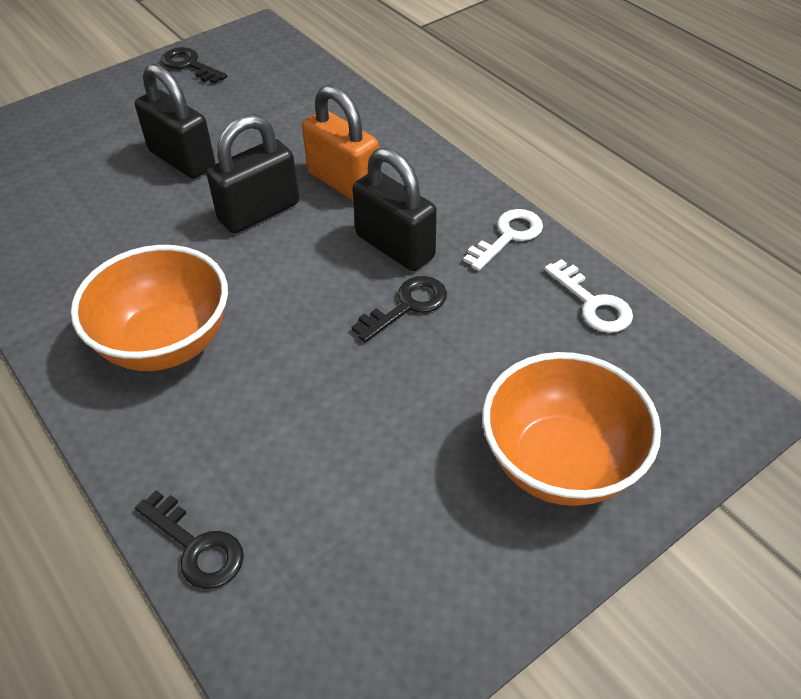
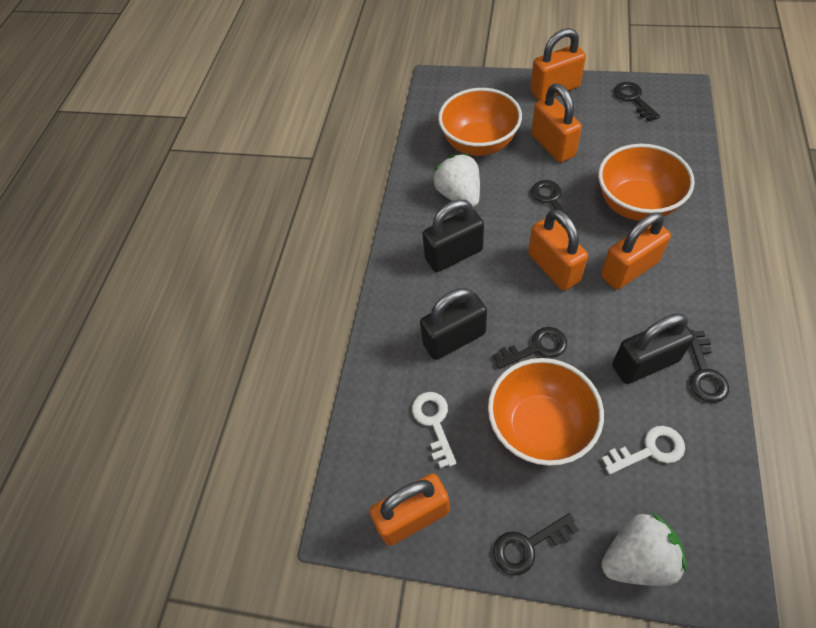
black key: [135,490,244,589] [161,47,227,84] [352,276,447,342] = 3 -> [493,327,567,369] [493,513,579,575] [531,180,575,229] [614,82,660,121] [690,330,729,403] = 5
orange bowl: [71,245,228,371] [482,352,661,506] = 2 -> [438,88,522,156] [488,358,604,466] [598,144,695,221] = 3
orange padlock: [302,85,379,200] = 1 -> [369,474,450,546] [528,209,588,291] [530,28,586,100] [532,84,582,162] [601,212,671,289] = 5
white strawberry: none = 0 -> [433,154,480,208] [601,513,687,586] = 2

